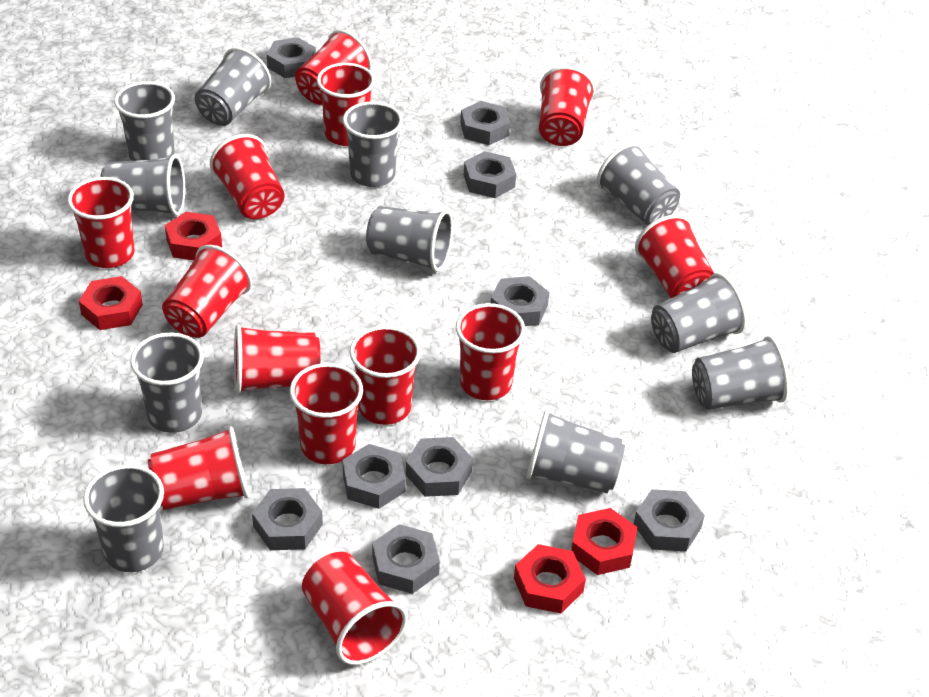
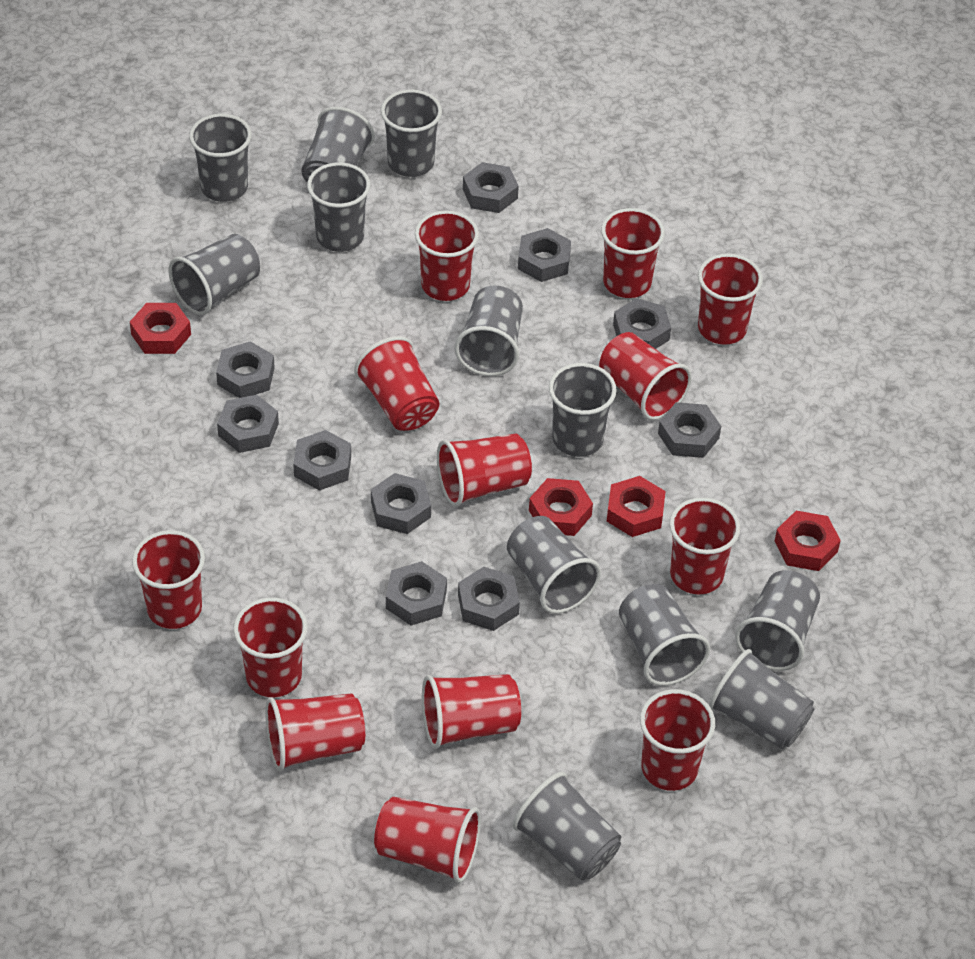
grey cup: [83,464,164,572] [100,154,185,216] [114,81,175,161] [130,333,204,433] [195,47,271,126] [343,101,403,187] [366,206,453,272] [526,410,625,493] [597,143,680,225] [651,273,746,353] [692,336,789,410] = 11 -> [169,234,260,315] [189,114,252,202] [301,107,375,182] [307,162,370,252] [381,89,442,177] [455,285,523,376] [507,516,601,614] [512,772,621,880] [549,363,617,457] [619,584,710,686] [709,649,814,749] [735,570,820,671] = 12
grey nut: [252,488,323,550] [267,38,316,78] [343,444,406,509] [372,524,440,594] [406,437,473,497] [460,101,510,145] [464,151,516,198] [491,276,550,326] [634,489,705,551] = 9 -> [216,341,275,398] [217,395,279,453] [293,430,351,491] [371,473,431,534] [386,561,447,626] [458,567,520,631] [463,162,519,213] [518,228,571,282] [613,298,671,349] [658,402,721,458] = 10

